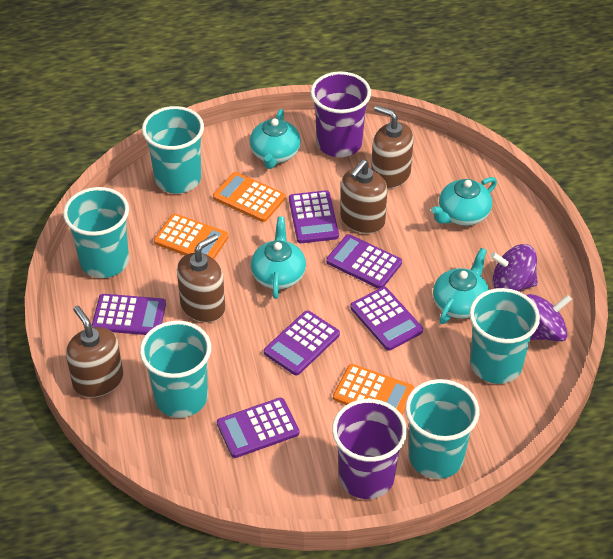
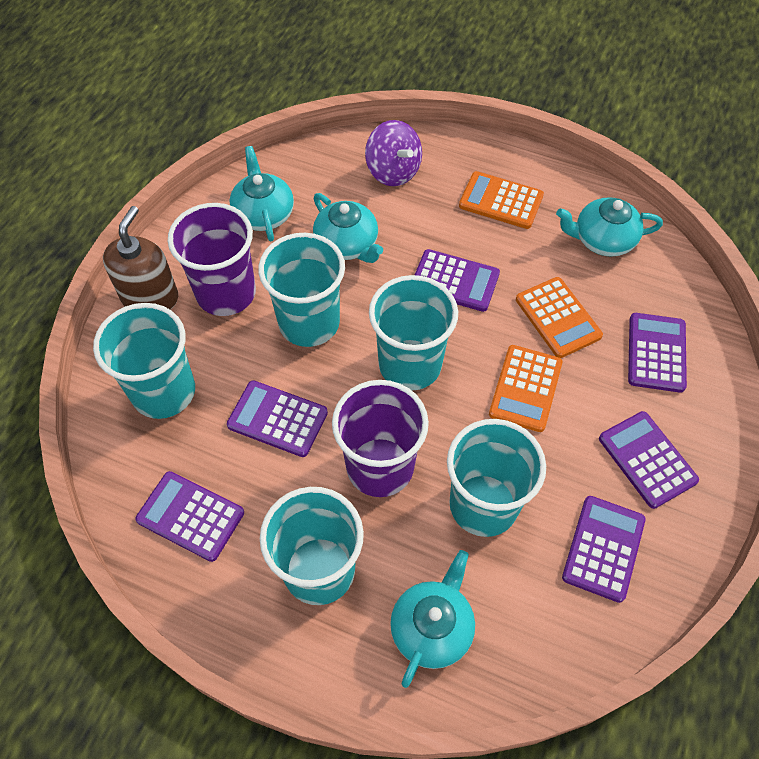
brown soap dispenser: [66,305,123,398] [177,234,225,323] [340,160,387,234] [371,105,414,189] = 4 -> [103,206,178,310] = 1
purple spinning top: [490,244,538,291] [526,294,572,341] = 2 -> [365,120,422,186] = 1

